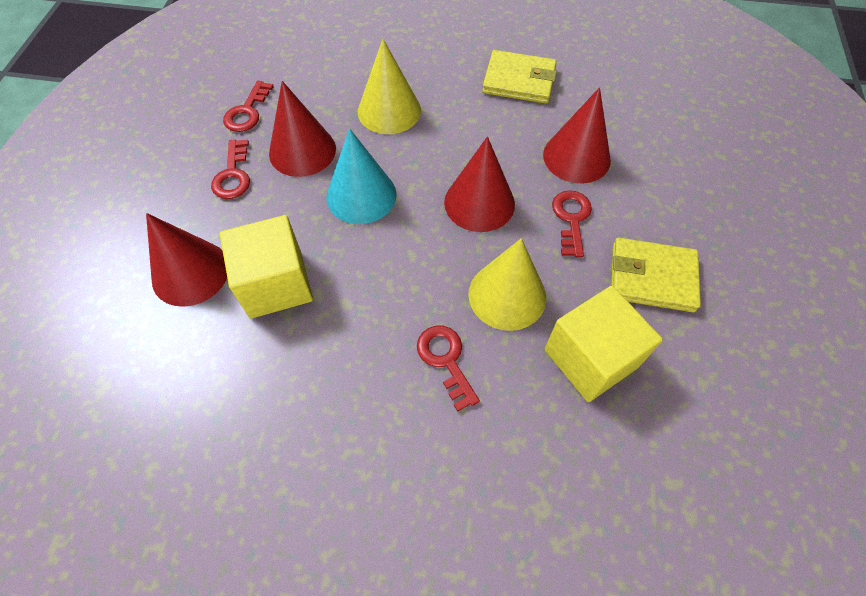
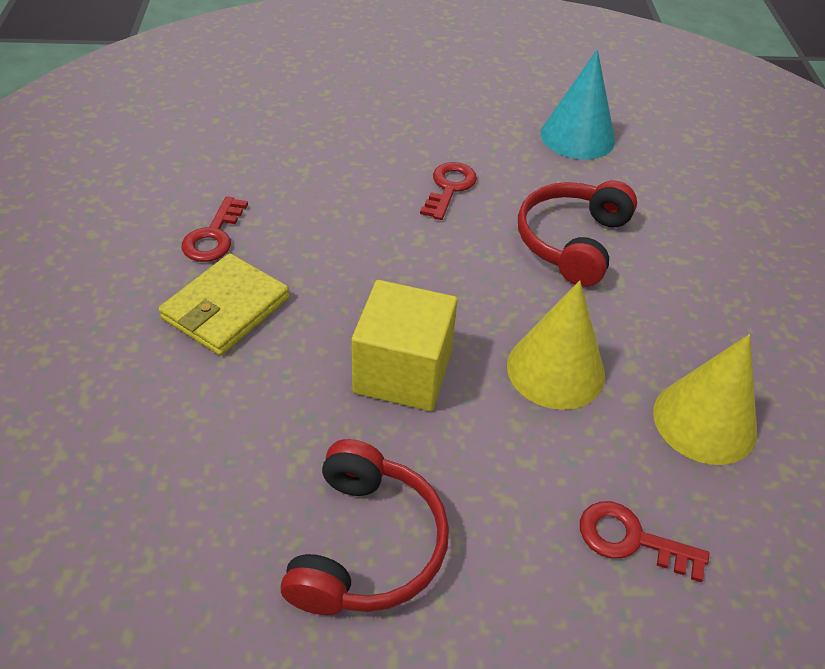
red cone: [146,213,227,307] [269,81,336,177] [444,137,515,232] [543,87,611,183] = 4 -> none = 0
red headphones: none = 0 -> [281,439,449,615] [518,180,637,287] = 2
red key: [211,140,250,199] [223,81,274,132] [417,326,480,412] [552,190,592,257] = 4 -> [182,196,248,262] [420,162,477,220] [580,501,709,582] = 3
yellow cube: [220,215,313,319] [544,286,663,402] = 2 -> [351,280,458,411] = 1
yellow wallet: [482,50,557,104] [611,238,701,312] = 2 -> [159,253,290,356] = 1

